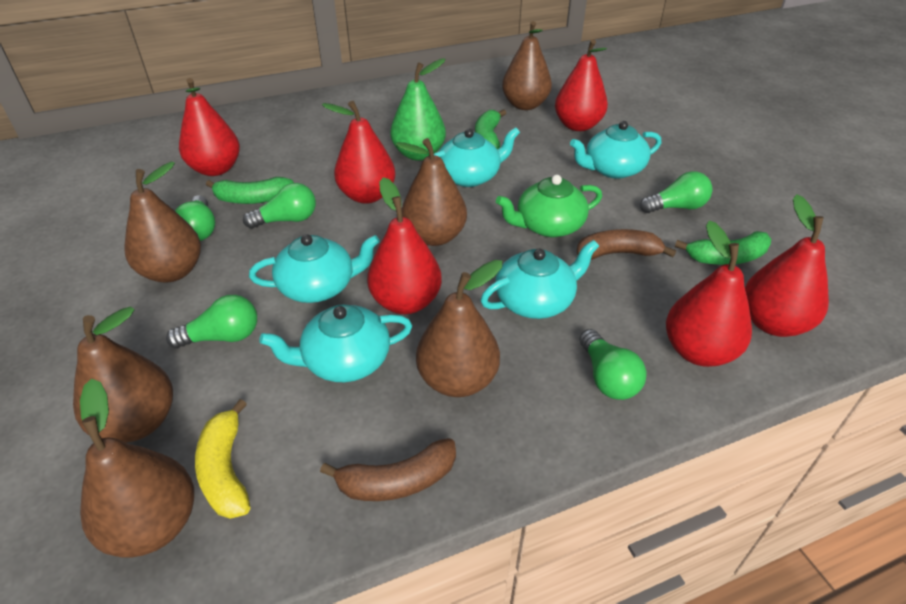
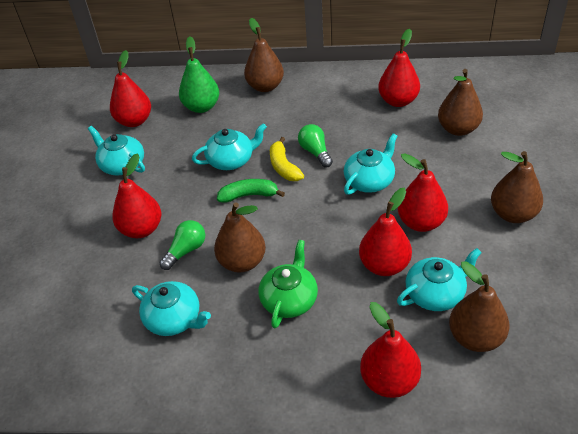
brown banana: [320,438,456,501] [577,229,676,260] = 2 -> none = 0
brown pear: [73,306,173,443] [80,379,194,558] [124,162,201,282] [395,138,467,246] [416,260,503,397] [502,21,552,110] = 6 -> [214,202,266,272] [244,18,284,92] [438,69,483,136] [449,261,509,352] [491,151,543,223] = 5
green banana: [206,177,294,204] [475,109,506,149] [675,231,771,265] = 3 -> [217,179,285,203] = 1
green light bulb: [166,295,257,348] [175,195,215,241] [243,183,316,229] [579,329,646,400] [640,171,712,213] = 5 -> [159,220,205,270] [298,124,333,167] = 2

